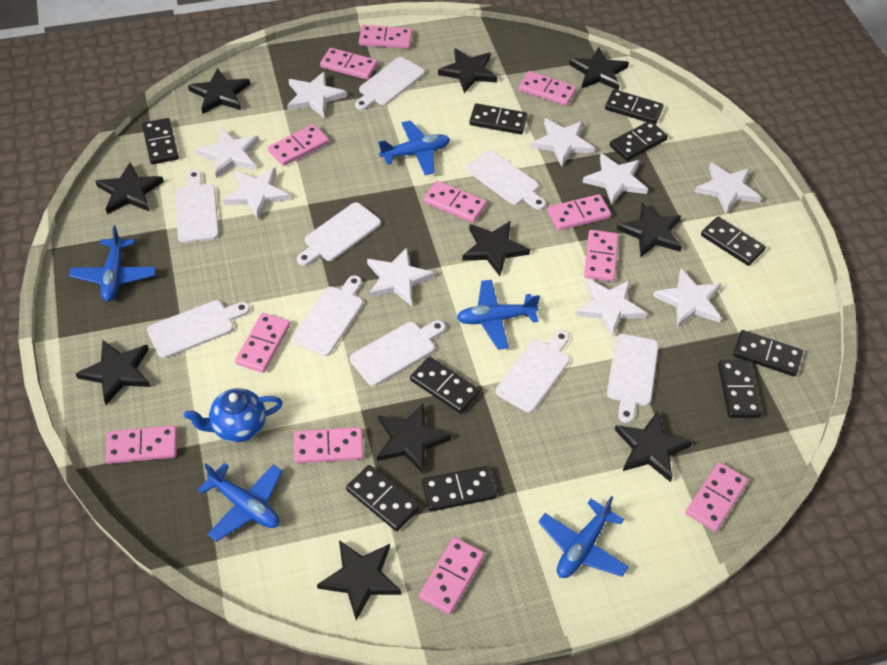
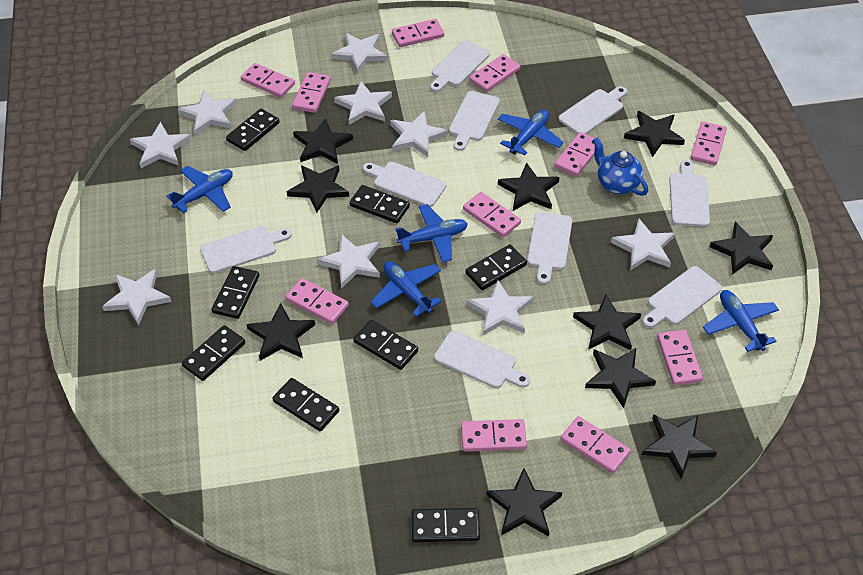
black domino: [142,118,179,164] [346,465,420,531] [410,357,480,414] [422,466,497,511] [469,103,527,134] [605,89,664,124] [610,121,668,161] [701,217,766,266] [718,360,762,418] [733,330,803,376] = 10 -> [182,325,245,381] [211,266,259,319] [226,109,280,151] [272,378,339,431] [349,185,410,223] [354,320,418,370] [412,508,480,542] [466,245,527,290] = 8
pink domino: [105,425,177,464] [235,313,290,373] [268,124,329,166] [294,427,364,463] [320,48,378,80] [359,25,412,49] [419,537,484,615] [423,181,487,223] [519,71,577,106] [547,194,611,231] [584,230,618,282] [686,462,748,532] = 12 -> [241,63,295,98] [285,278,349,324] [292,72,331,113] [392,19,444,47] [461,419,527,452] [463,192,521,237] [469,54,520,92] [554,132,602,177] [561,416,631,474] [657,330,703,385] [691,121,727,165] = 11

